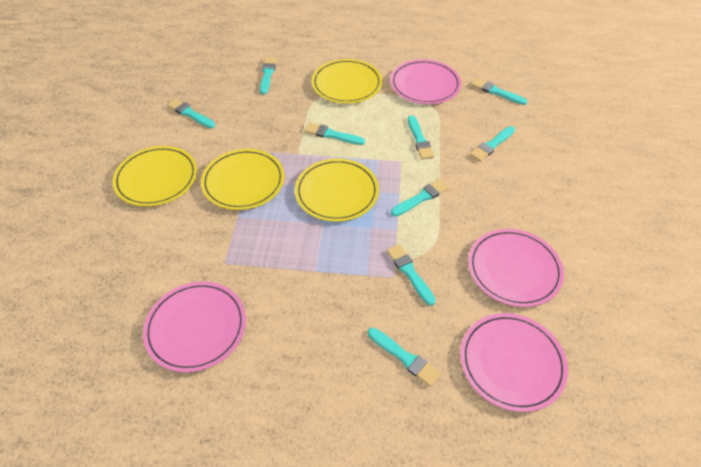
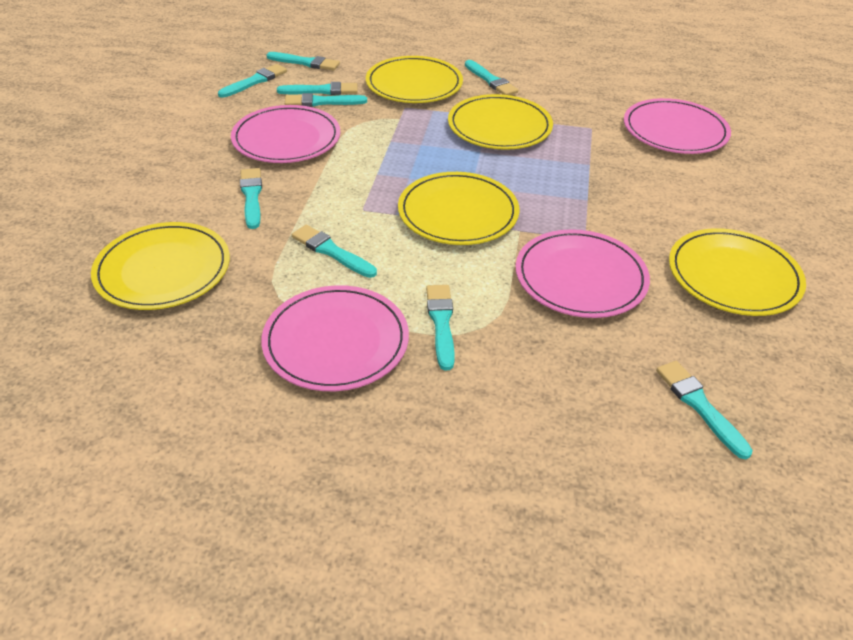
yellow plate: [113,146,197,207] [201,149,285,210] [295,159,379,222] [311,59,382,104] = 4 -> [91,222,230,310] [366,56,463,103] [398,172,519,245] [448,94,553,150] [669,228,806,316] = 5

